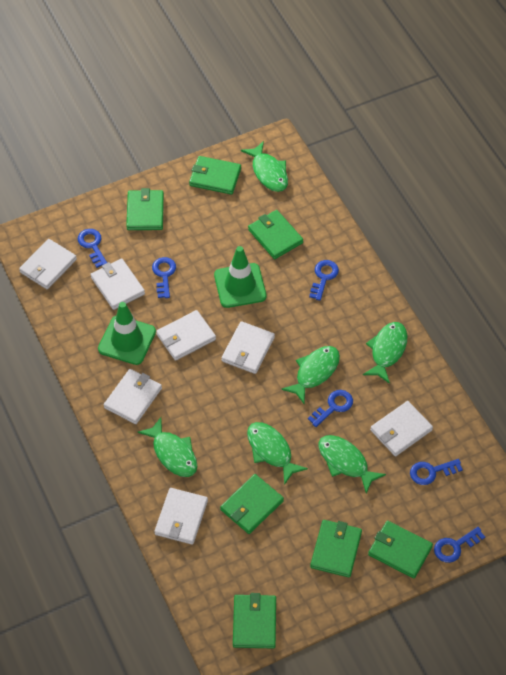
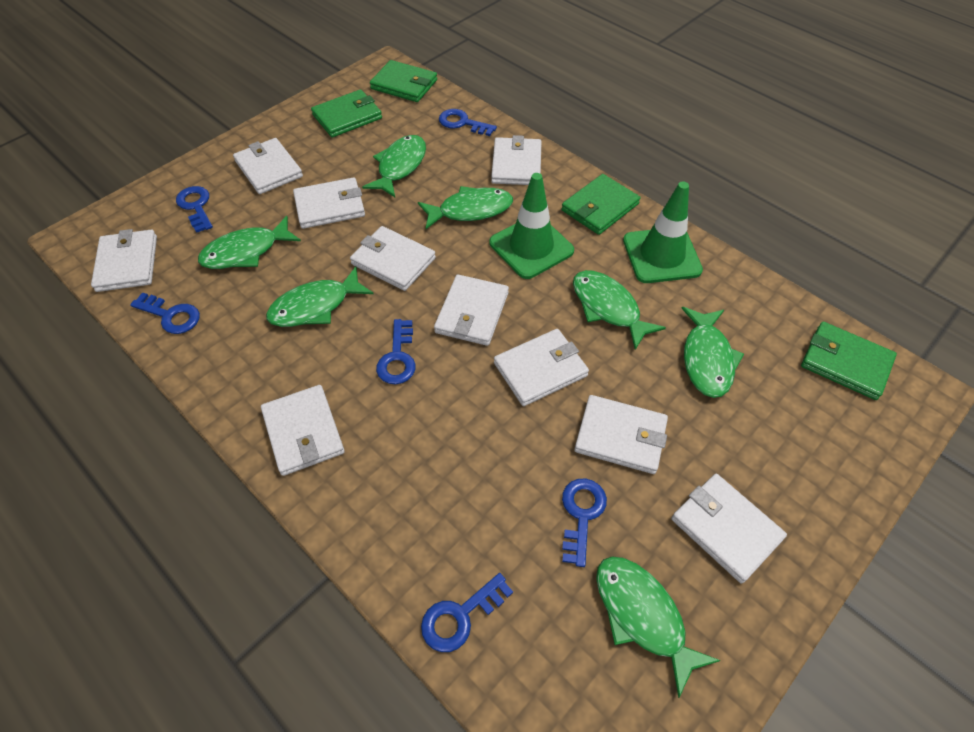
green fish: [138,417,197,477] [241,141,288,192] [247,422,308,485] [281,346,340,404] [319,435,386,493] [363,322,407,384] = 6 -> [198,216,301,269] [266,266,374,327] [362,135,426,197] [418,186,513,229] [573,270,666,350] [596,556,721,698] [681,307,744,398] = 7
green wallet: [126,188,164,230] [189,156,241,195] [220,474,284,534] [233,593,276,649] [248,210,303,259] [310,520,362,578] [368,521,433,578] = 7 -> [311,89,382,138] [370,60,437,102] [561,174,640,235] [801,322,897,400] = 4
white wallet: [19,239,77,289] [90,258,145,310] [104,369,162,424] [154,488,208,545] [156,310,216,361] [221,321,275,374] [370,401,433,456] = 7 -> [91,229,157,292] [233,138,303,194] [261,385,345,476] [293,177,365,229] [350,226,436,291] [434,274,509,346] [491,135,542,185] [494,329,589,406] [574,395,668,474] [671,474,787,583] = 10

